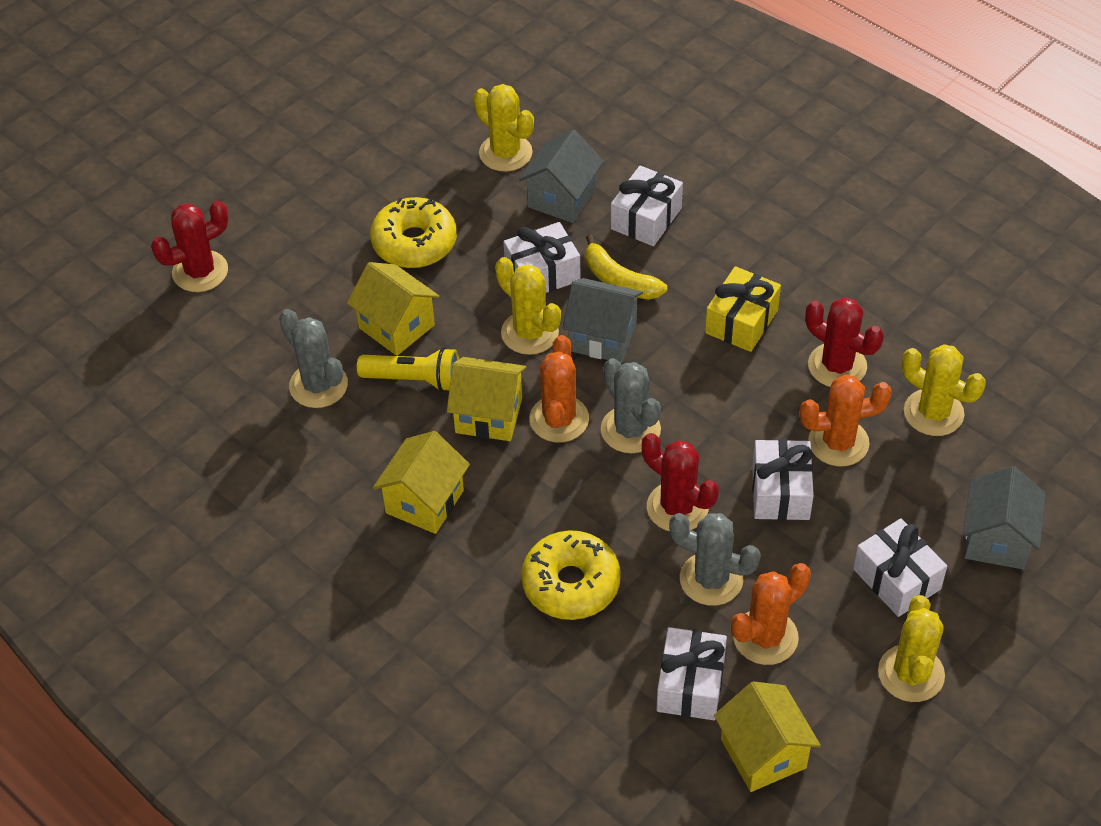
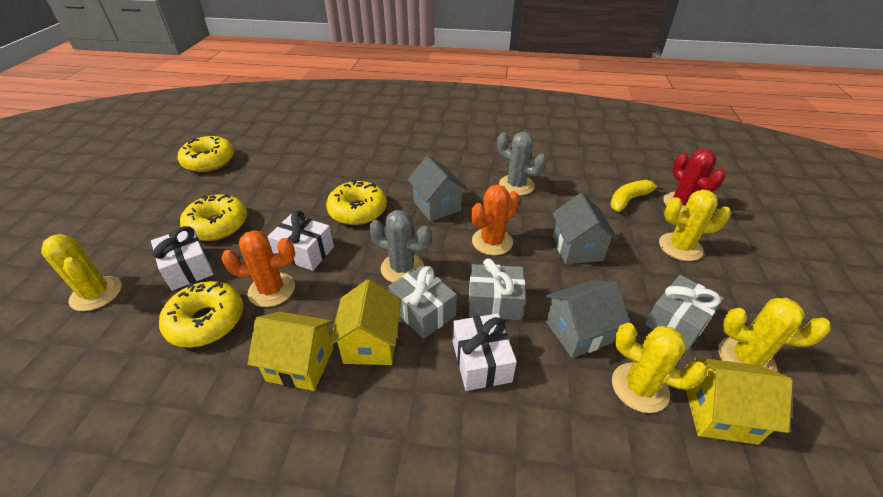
grey cactus: [279,309,348,408] [601,358,661,453] [669,513,761,606] = 3 -> [369,210,431,283] [497,132,547,196] = 2
grey gift: none = 0 -> [388,265,457,339] [469,258,526,320] [645,275,724,350] = 3
orange cactus: [529,335,589,443] [731,563,811,665] [800,375,892,466] = 3 -> [221,230,295,307] [471,184,520,256] = 2
red cactus: [151,201,229,292] [642,433,719,531] [806,297,884,387] = 3 -> [663,149,726,212] = 1
white gift: [504,222,581,293] [611,165,683,246] [656,627,727,720] [752,439,814,520] [853,518,947,617] = 5 -> [151,226,214,291] [267,211,334,271] [453,313,517,391] = 3
yellow donut: [370,197,457,268] [521,530,621,620] = 2 -> [159,281,243,347] [178,136,234,172] [180,194,247,241] [326,180,387,225] = 4
yellow flashlight: [357,347,459,392] = 1 -> none = 0
yellow gift: [705,266,781,352] = 1 -> none = 0
yellow house: [347,262,440,356] [373,431,470,534] [447,357,526,441] [714,681,821,792] = 4 -> [248,312,334,391] [329,279,401,365] [686,357,793,445] = 3

